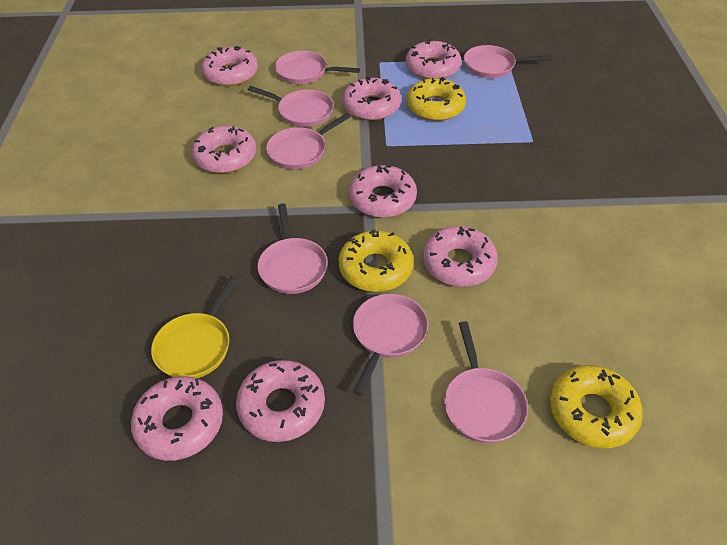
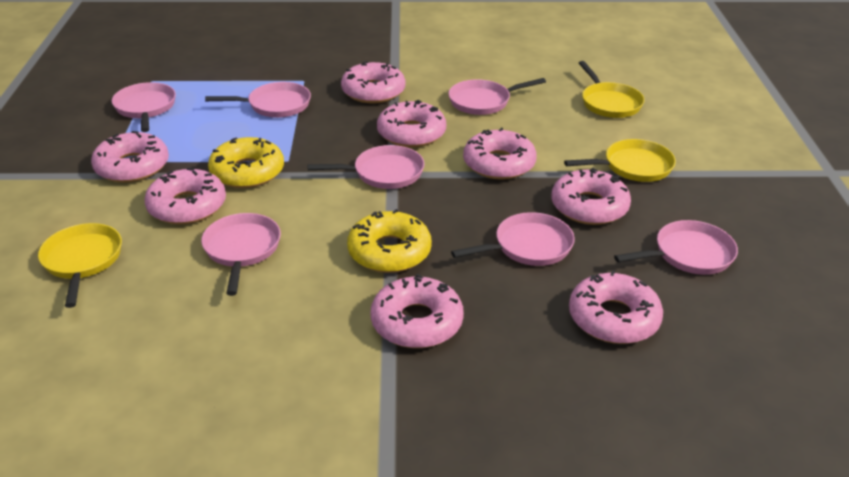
yellow donut: [338,230,414,292] [407,77,466,121] [550,365,643,448] = 3 -> [208,137,284,188] [347,209,432,273] = 2
yellow pan: [151,275,239,378] = 1 -> [38,223,122,308] [564,139,676,182] [579,61,645,118] = 3

